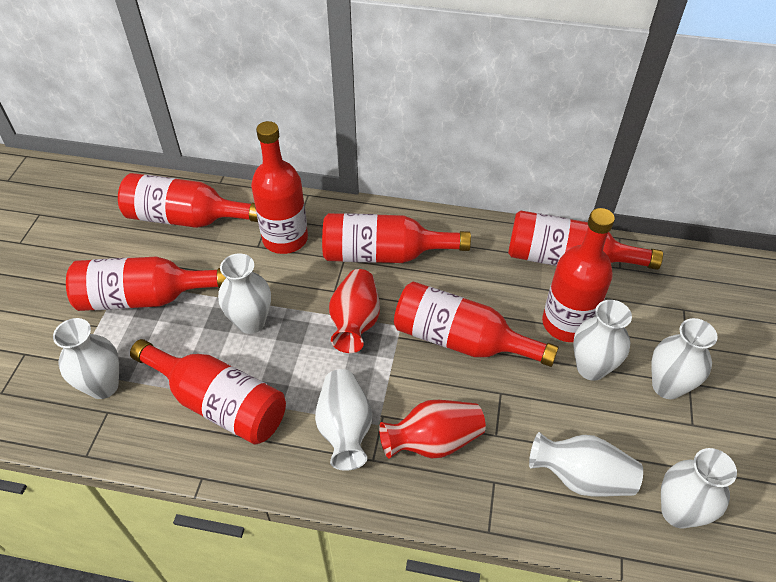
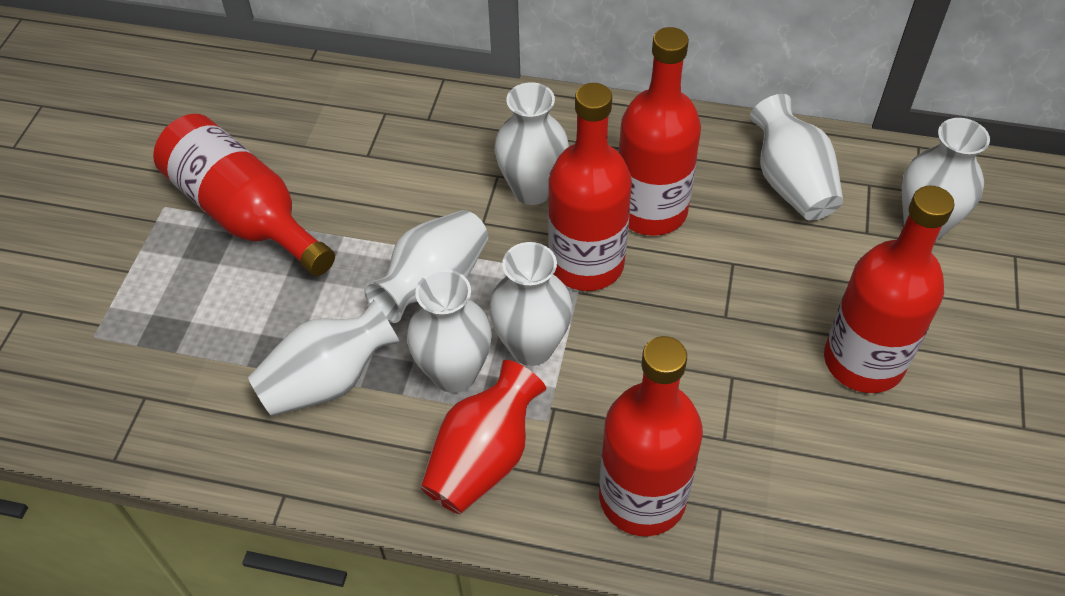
red bottle: [66,257,226,311] [118,173,258,228] [130,339,286,445] [251,121,308,254] [322,213,471,263] [394,282,559,367] [508,210,663,270] [542,208,615,342] = 8 -> [153,114,335,276] [548,83,632,291] [599,336,703,536] [619,27,701,236] [824,186,955,393] = 5
red vase: [329,269,380,353] [379,400,486,458] = 2 -> [421,360,546,514] = 1

